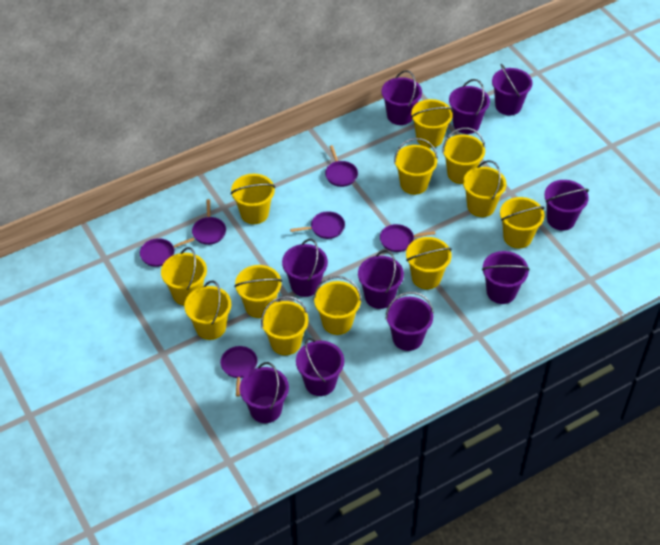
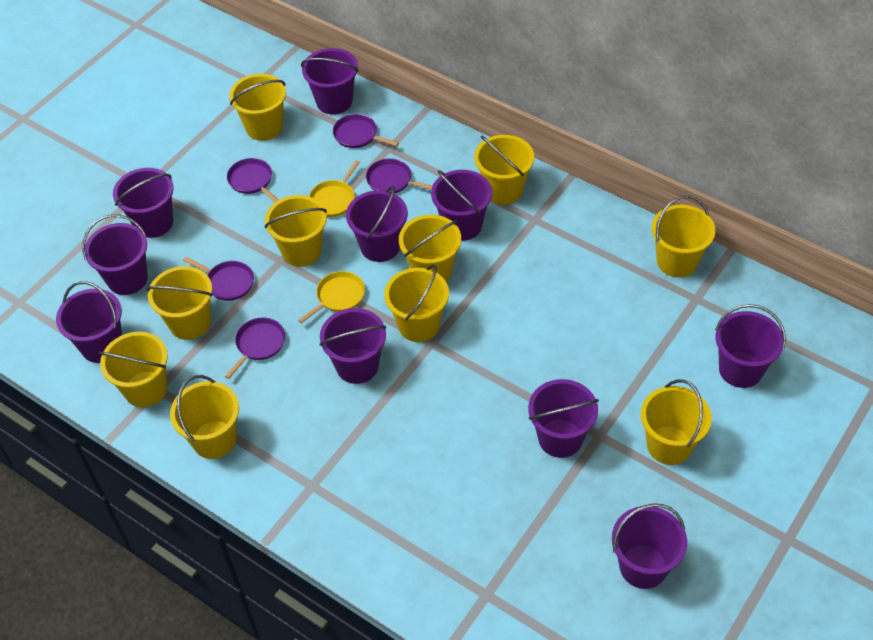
purple pan: [140,238,195,267] [192,199,226,245] [220,346,258,396] [290,211,345,239] [325,145,358,187] [380,224,436,252] = 6 -> [183,257,254,301] [225,317,285,379] [227,158,278,202] [333,114,399,148] [366,158,432,194] = 5
yellow bucket: [161,247,207,306] [184,280,231,340] [231,174,275,224] [234,265,282,318] [261,296,309,355] [313,276,362,335] [394,138,438,195] [406,237,452,289] [411,99,453,148] [442,128,485,184] [463,160,507,217] [500,197,544,248] = 12 -> [99,332,168,408] [146,266,213,340] [170,375,239,459] [229,74,286,141] [265,195,327,267] [384,264,449,342] [399,215,461,282] [474,135,534,205] [641,380,712,465] [652,195,715,277] = 10
yellow pan: none = 0 -> [298,271,365,323] [309,160,360,217] = 2

